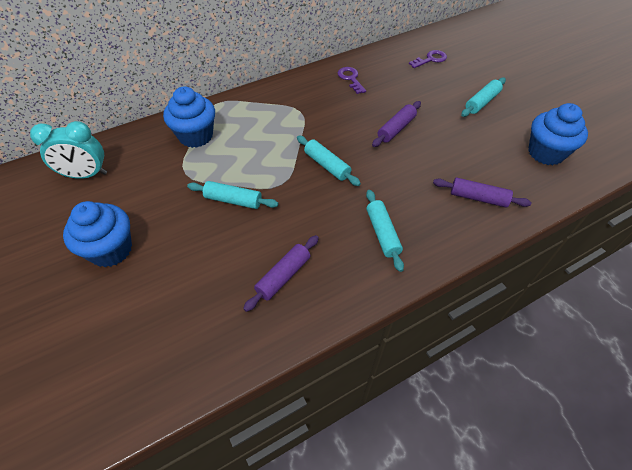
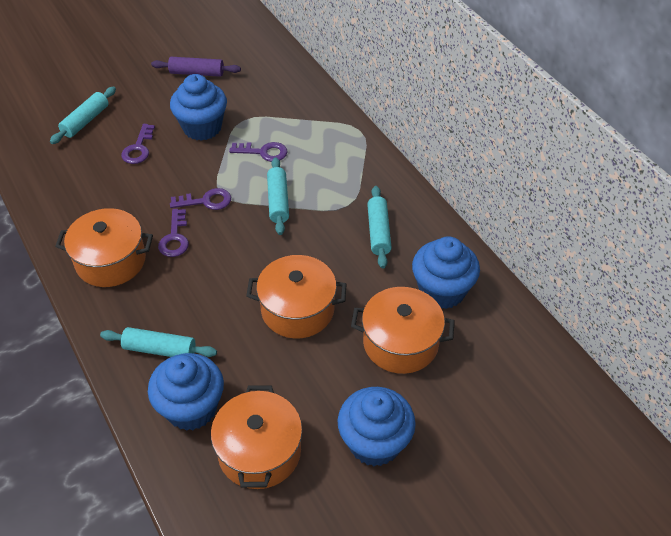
blue cupcake: [63,201,132,267] [163,86,215,148] [528,103,588,165] = 3 -> [148,353,224,431] [170,74,227,141] [338,387,416,466] [412,236,480,309] = 4
orange pot: none = 0 -> [55,208,153,287] [211,385,302,489] [246,255,347,339] [351,287,455,374] = 4
purple key: [338,67,366,94] [409,50,447,68] = 2 -> [121,124,155,164] [158,209,189,257] [170,188,231,210] [229,142,287,162] = 4
purple rolling pin: [243,235,319,312] [372,101,421,147] [433,178,532,207] = 3 -> [151,57,241,77] = 1
turquoise clock: [30,121,107,179] = 1 -> none = 0

